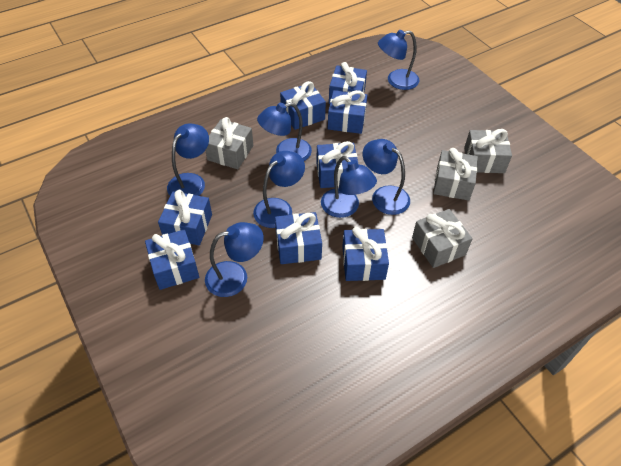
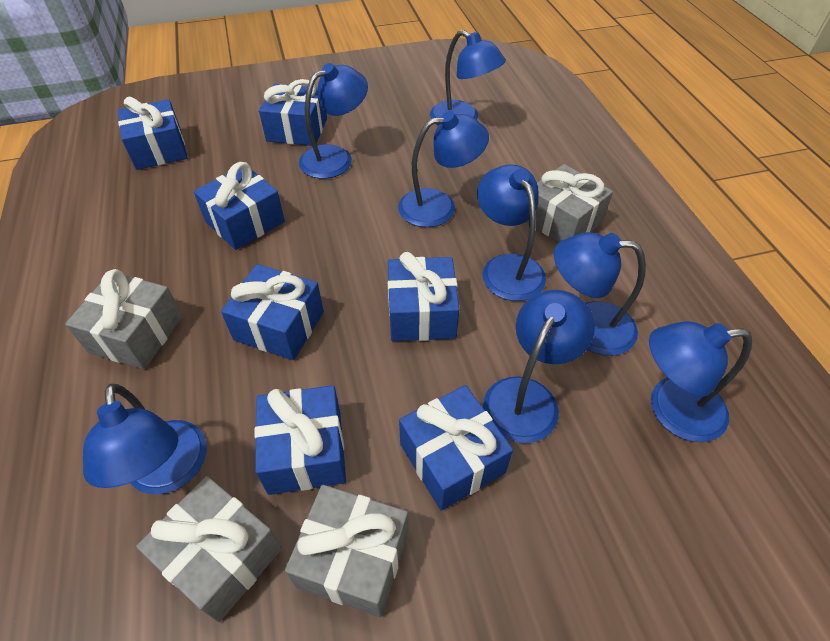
blue gift: [145,229,199,290] [158,190,212,245] [275,212,322,264] [280,81,326,130] [316,141,359,188] [327,90,368,134] [329,62,367,104] [342,227,389,281] = 8 -> [118,97,187,170] [194,162,285,250] [221,264,324,360] [254,385,346,495] [259,79,327,146] [388,252,459,341] [399,385,513,511] = 7
blue lamp: [167,123,209,196] [205,222,264,297] [253,151,305,228] [257,102,312,161] [321,156,377,218] [363,139,410,215] [378,30,419,90] = 7 -> [83,384,207,494] [299,63,368,179] [398,111,489,227] [430,30,506,126] [477,164,546,301] [483,290,595,443] [554,232,646,356] [649,321,752,442] = 8

